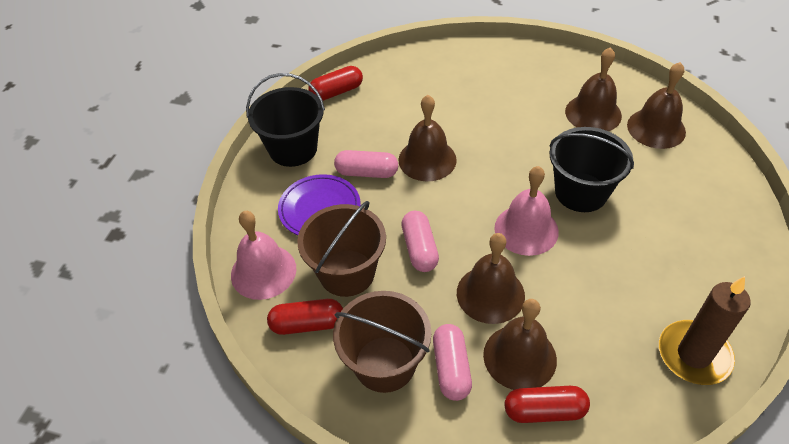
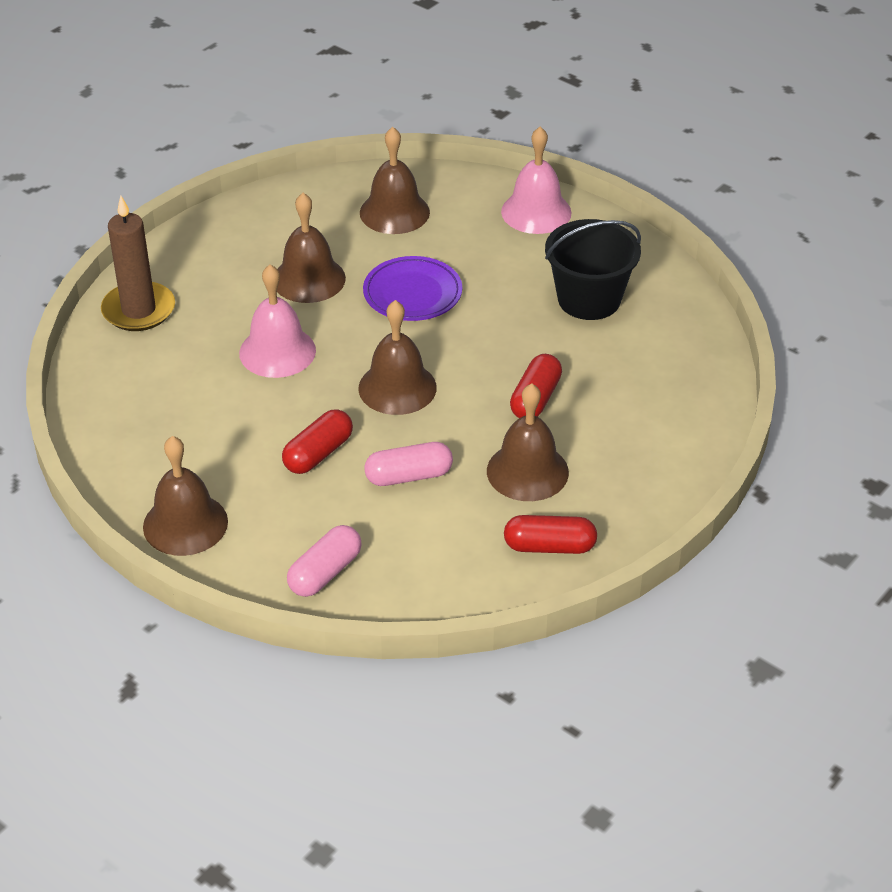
black bucket: [246,73,325,167] [549,127,634,212] = 2 -> [545,219,641,320] = 1
brown bucket: [297,201,386,297] [333,291,431,393] = 2 -> none = 0
pink capsule: [334,150,398,178] [401,211,439,272] [433,324,472,401] = 3 -> [287,525,362,597] [364,442,453,486] = 2

